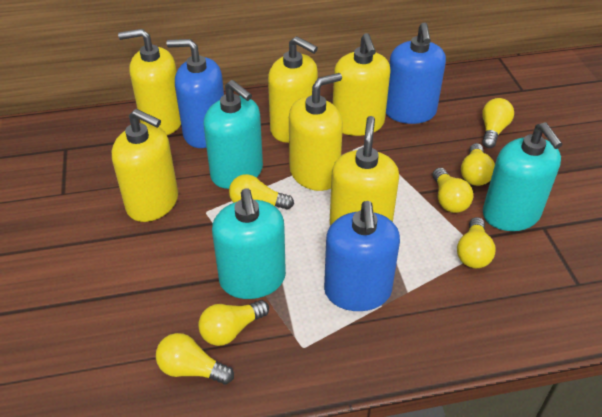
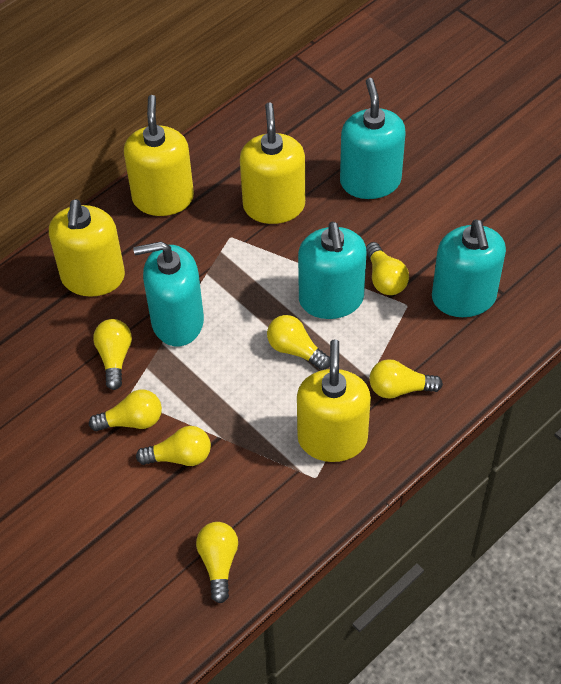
blue soap dispenser: [166,39,224,148] [324,201,400,311] [386,22,446,124] = 3 -> none = 0
turquoise soap dispenser: [204,80,263,189] [212,188,286,299] [483,122,562,231] = 3 -> [133,241,204,346] [298,222,367,319] [340,78,406,199] [432,220,506,317] = 4
yellow soap dispenser: [112,109,178,222] [118,29,181,135] [268,36,318,143] [289,73,343,191] [330,116,399,226] [333,33,391,136] = 6 -> [49,199,125,297] [124,95,194,216] [240,102,305,224] [297,339,371,462] = 4

